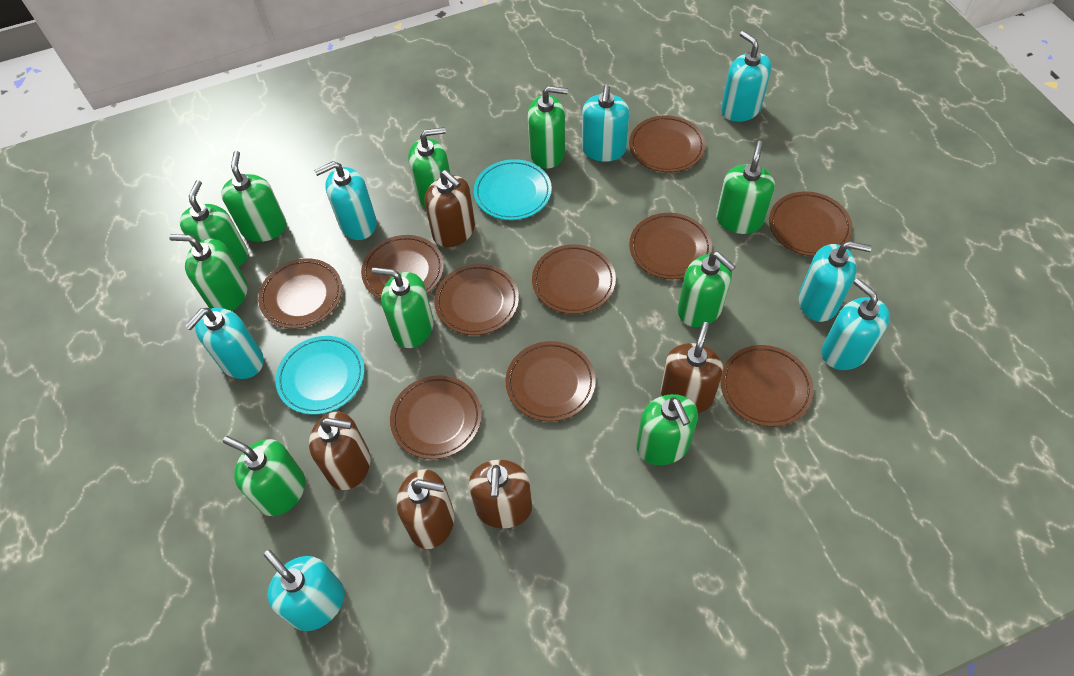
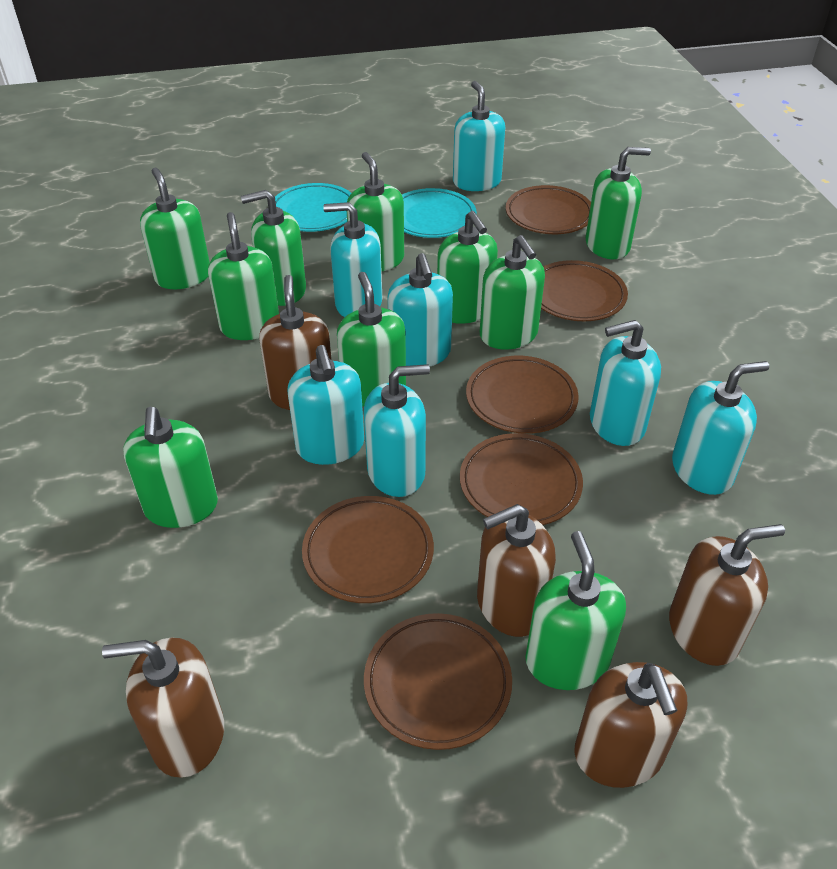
brown plate: [258,258,342,329] [361,235,444,299] [390,375,482,459] [434,264,519,335] [506,341,596,422] [532,244,616,314] [629,115,706,172] [629,213,712,279] [721,345,814,427] [769,191,853,256] = 10 -> [302,496,434,603] [364,613,512,750] [460,433,583,525] [466,356,579,434] [506,185,591,234] [541,260,628,321] = 6

